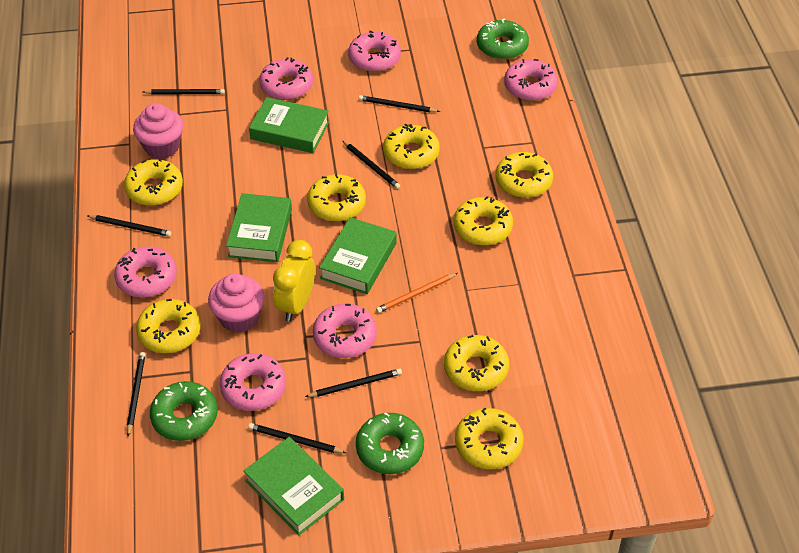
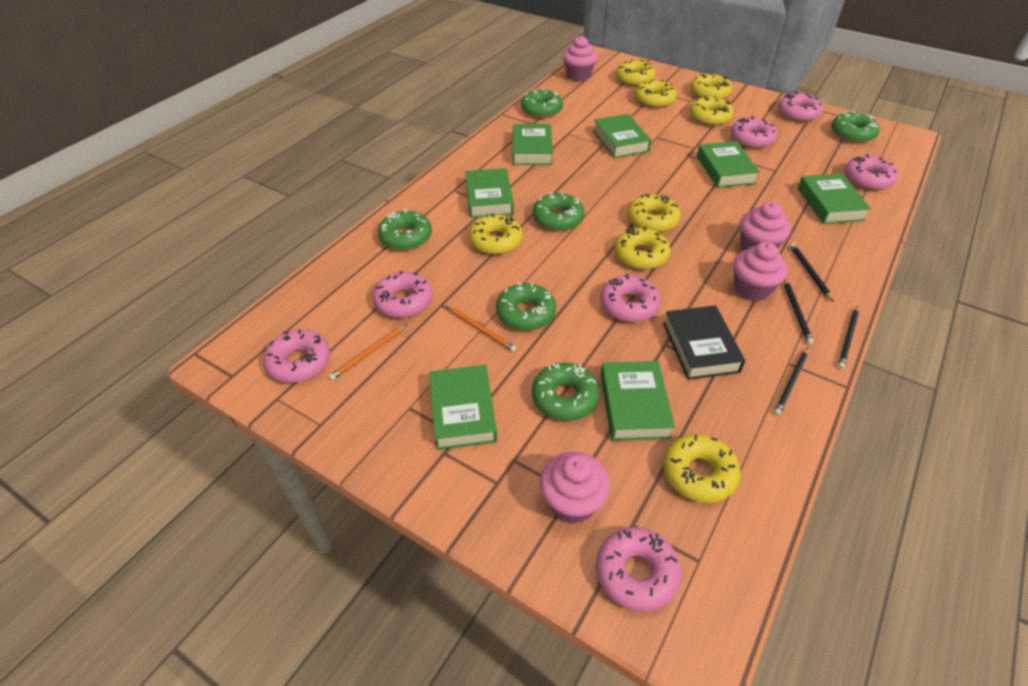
black book: none = 0 -> [663,305,745,380] = 1
black pencil: [87,215,171,236] [127,352,145,437] [143,89,225,95] [248,423,346,453] [305,369,402,397] [343,141,400,189] [359,95,440,112] = 7 -> [774,348,808,416] [784,279,813,344] [790,243,834,302] [838,305,859,369] = 4
green book: [226,193,292,262] [244,437,344,536] [249,97,329,153] [319,217,397,294] = 4 -> [429,365,497,450] [465,168,514,218] [512,124,553,165] [593,114,651,158] [601,361,675,441] [697,141,760,188] [798,173,871,224] = 7
green donut: [150,381,218,441] [356,413,424,474] [477,19,529,60] = 3 -> [378,209,432,250] [496,283,556,331] [521,89,563,118] [532,363,600,421] [533,192,585,231] [831,111,879,143] = 6
orange pencil: [376,273,458,313] = 1 -> [329,324,407,380] [446,306,516,352] = 2
pink cupcake: [133,103,183,159] [208,273,265,333] = 2 -> [540,452,610,524] [563,36,597,81] [733,242,788,301] [740,202,791,251] = 4
pink donut: [114,246,177,298] [220,353,286,411] [259,57,313,100] [313,304,377,358] [348,31,401,72] [504,59,558,101] = 6 -> [263,329,330,383] [373,271,432,318] [596,527,681,612] [600,274,661,322] [730,116,777,148] [778,92,823,122] [844,154,898,190] = 7
yellow clock: [273,240,315,322] = 1 -> none = 0

